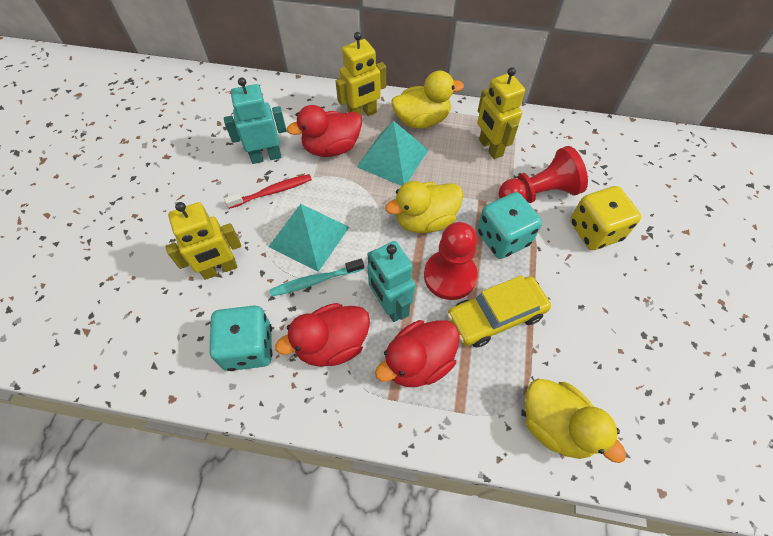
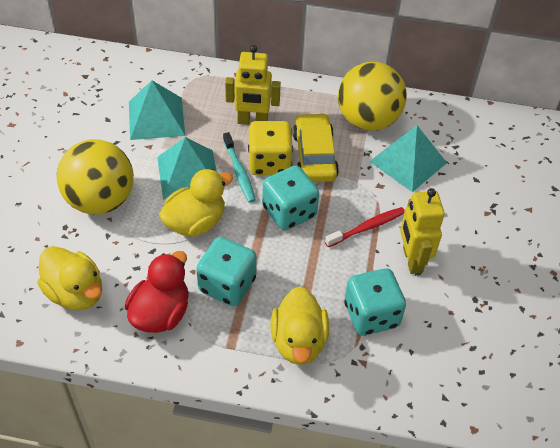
red duck: [275,303,370,367] [287,105,362,157] [375,320,459,387] = 3 -> [125,251,188,333] = 1
red pawn: [424,222,478,300] [499,146,588,203] = 2 -> none = 0
turquoise dice: [209,306,273,371] [477,192,542,259] = 2 -> [196,237,257,306] [262,165,319,230] [344,268,406,336] = 3
turquoise pyramid: [268,204,349,272] [357,121,428,186] = 2 -> [129,80,185,140] [157,137,217,200] [369,125,447,192] = 3
turquoise robot: [224,77,287,164] [367,241,415,322] = 2 -> none = 0
yellow ball: none = 0 -> [57,139,134,215] [338,62,407,131] = 2
yellow robot: [165,202,241,280] [336,32,386,117] [477,67,525,159] = 3 -> [225,45,281,125] [400,188,445,274] = 2

